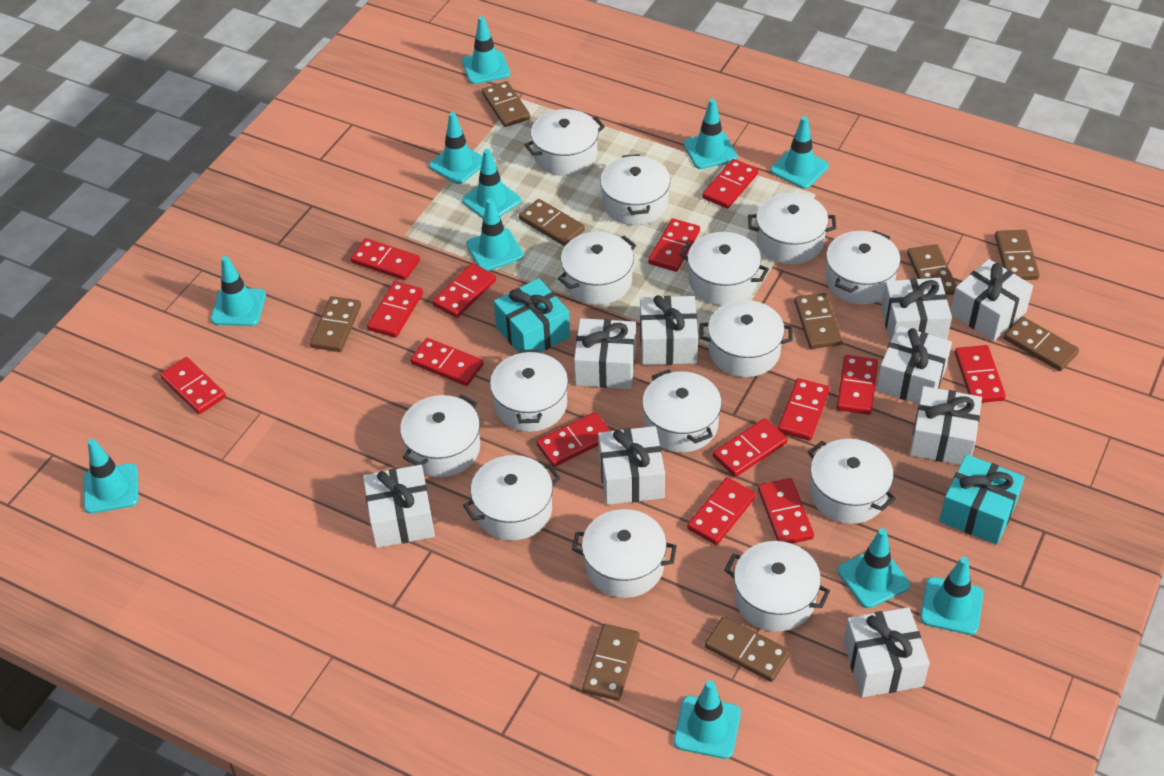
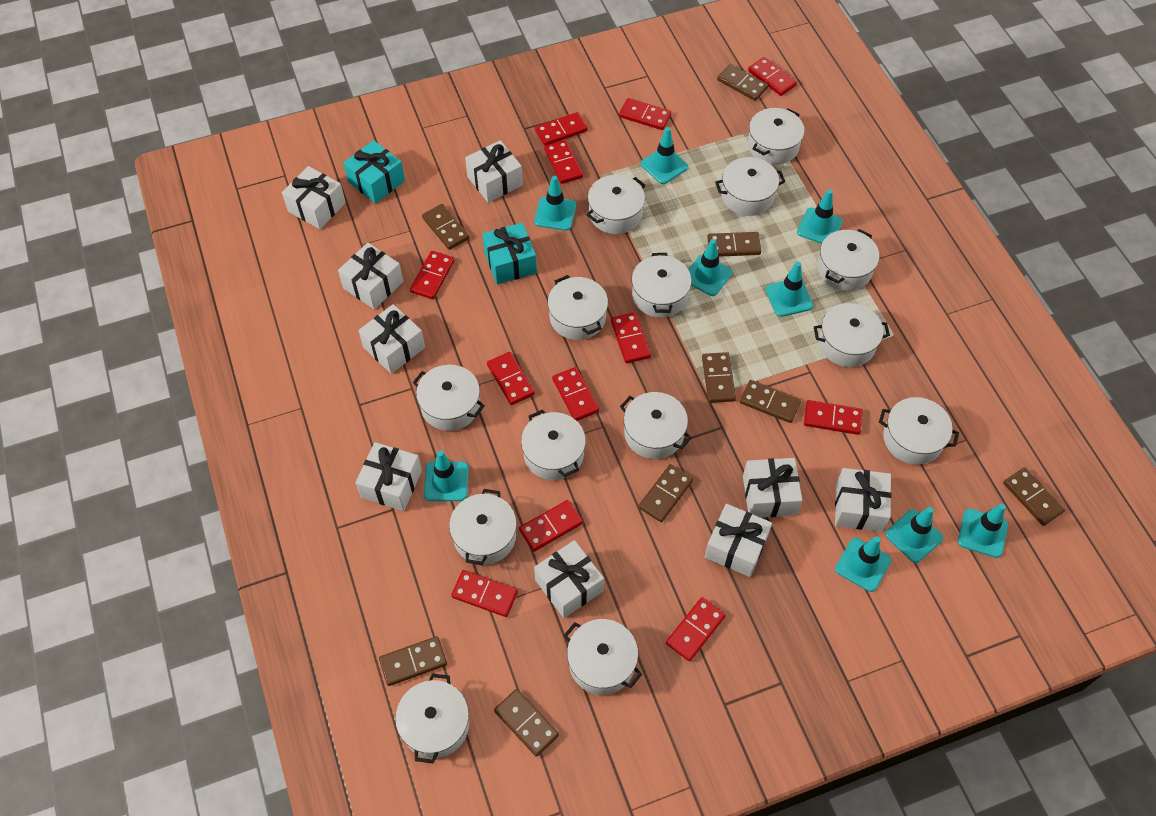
red domino: [160,357,226,414] [350,238,420,280] [367,281,423,337] [410,338,484,386] [432,263,496,318] [536,412,610,467] [648,218,700,272] [687,477,756,545] [702,159,758,209] [713,418,788,477] [758,478,814,544] [778,378,830,441] [837,355,878,415] [955,345,1006,403] = 14 -> [410,251,454,299] [451,570,518,617] [487,352,535,405] [519,500,583,552] [535,112,588,146] [544,140,583,184] [552,367,599,421] [611,312,651,363] [619,98,671,130] [666,597,726,661] [748,57,797,96] [804,400,863,435] = 12
turquoise traffic cone: [84,439,139,514] [211,256,266,326] [429,112,483,184] [462,16,510,84] [462,149,521,219] [466,198,524,271] [674,680,741,759] [683,99,738,169] [771,116,829,189] [837,528,910,608] [920,557,983,635] = 11 -> [424,450,469,501] [534,176,576,231] [641,127,688,184] [688,239,732,296] [766,262,813,317] [797,189,843,244] [835,536,891,592] [885,507,943,563] [958,504,1008,558] = 9

